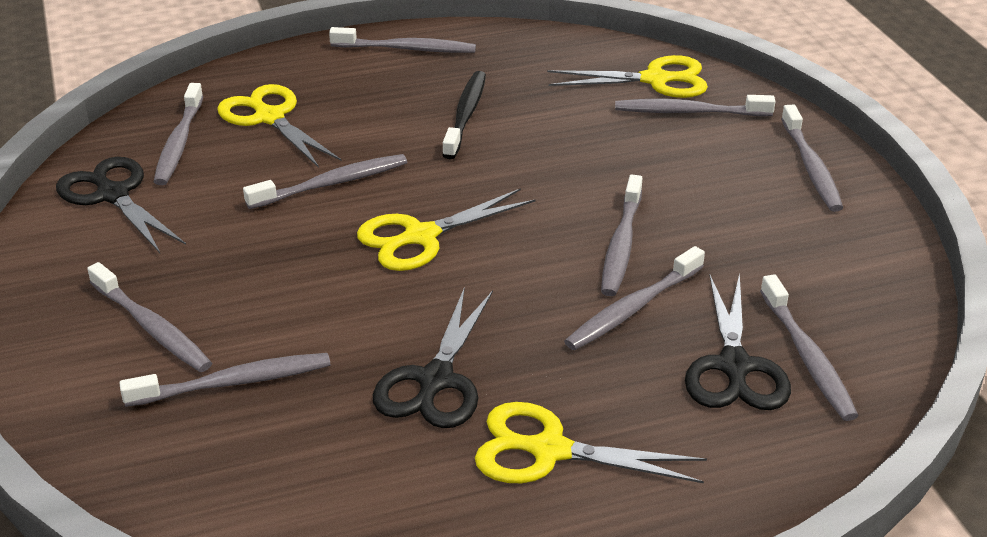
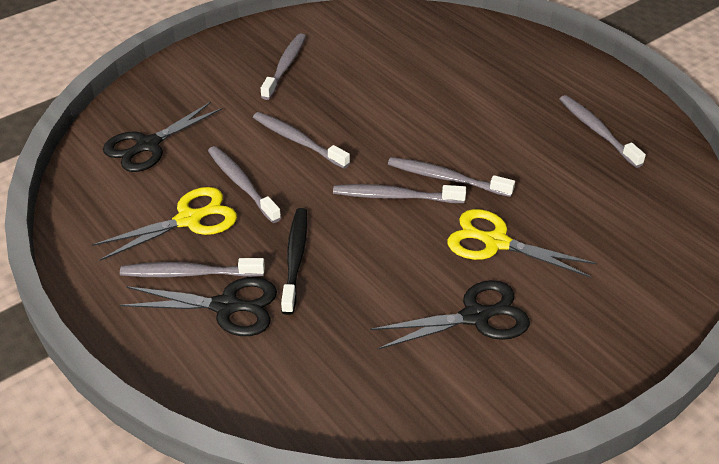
grey toothbrush: [87,262,212,372] [119,353,331,407] [153,83,203,185] [243,154,407,209] [329,27,476,53] [564,246,705,350] [601,175,642,296] [615,95,775,117] [760,274,859,421] [781,105,843,212] = 10 -> [120,258,265,277] [208,146,281,223] [253,112,350,169] [261,33,306,100] [333,184,466,203] [388,157,515,197] [560,95,646,168] = 7
yellow scissors: [217,84,341,168] [357,188,536,271] [475,402,707,483] [547,55,708,98] = 4 -> [92,187,237,261] [447,209,597,278] = 2

